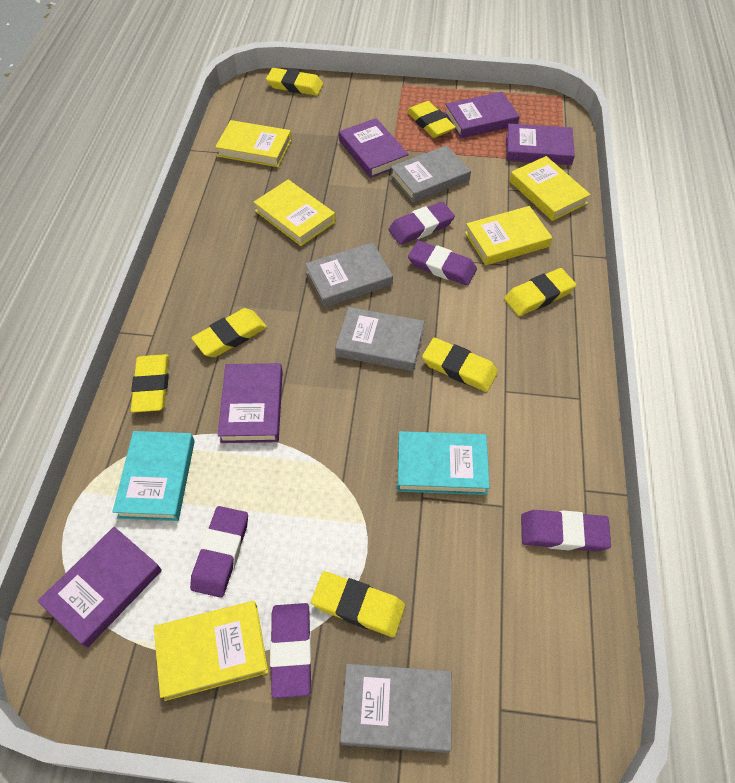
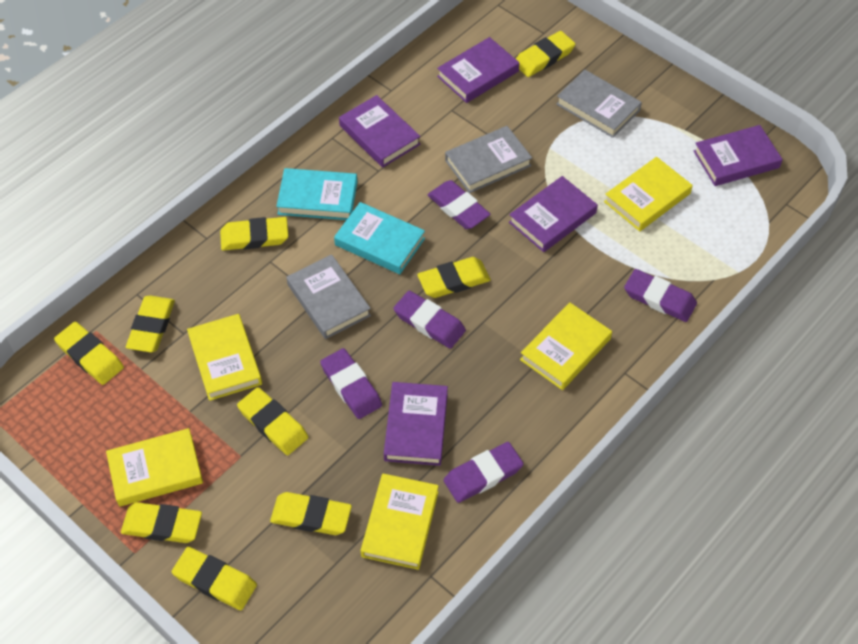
grey book: [305,242,393,307] [335,307,425,371] [340,664,452,753] [390,145,471,203] = 4 -> [287,255,371,339] [445,126,532,193] [556,70,642,138] = 3
yellow eraser: [131,354,169,413] [191,308,267,357] [266,68,323,96] [311,571,405,637] [407,101,456,138] [422,338,498,392] [504,268,576,316] = 7 -> [54,322,124,385] [121,502,202,543] [126,295,175,352] [171,547,257,610] [220,217,288,251] [237,387,308,455] [270,492,352,535] [417,257,491,298] [516,31,575,77] = 9

